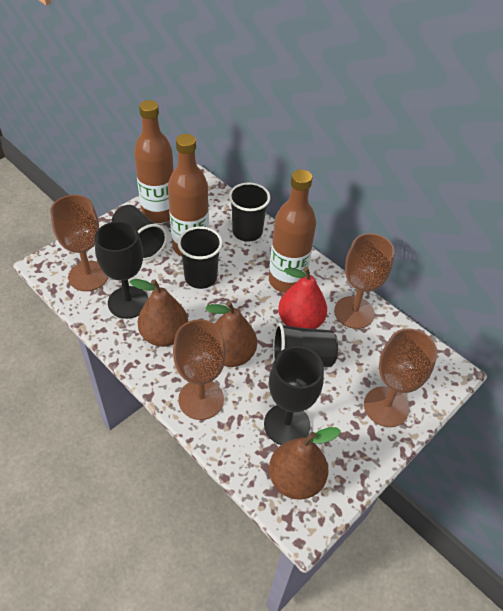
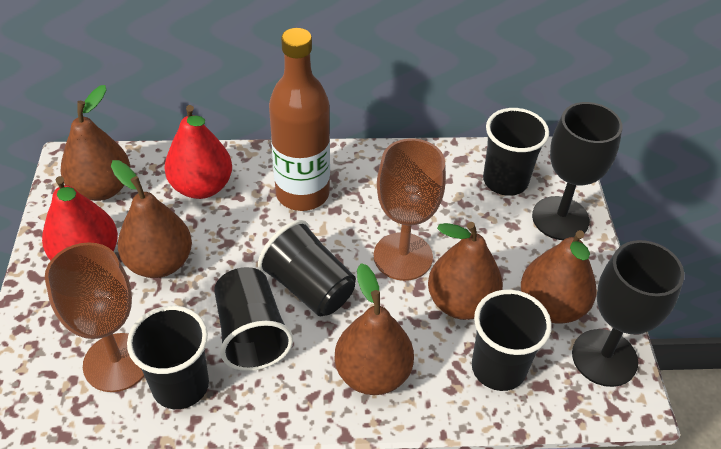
black cup: [111,205,167,260] [177,226,223,289] [229,183,270,242] [273,323,338,367] = 4 -> [127,306,209,409] [214,267,293,371] [258,220,356,316] [472,289,552,391] [483,108,549,196] = 5
brown bottle: [134,100,174,223] [168,134,209,256] [269,169,316,293] = 3 -> [269,28,330,211] = 1
brown goblet: [50,195,108,291] [173,319,226,420] [334,233,395,329] [364,328,438,427] = 4 -> [45,242,144,392] [374,138,446,281] = 2
brown pear: [129,279,188,347] [205,301,257,367] [269,427,341,500] = 3 -> [60,85,130,201] [111,160,192,278] [334,263,414,395] [428,222,503,320] [521,230,597,324] = 5
red pear: [278,267,327,329] = 1 -> [42,176,118,260] [164,105,232,199] = 2

